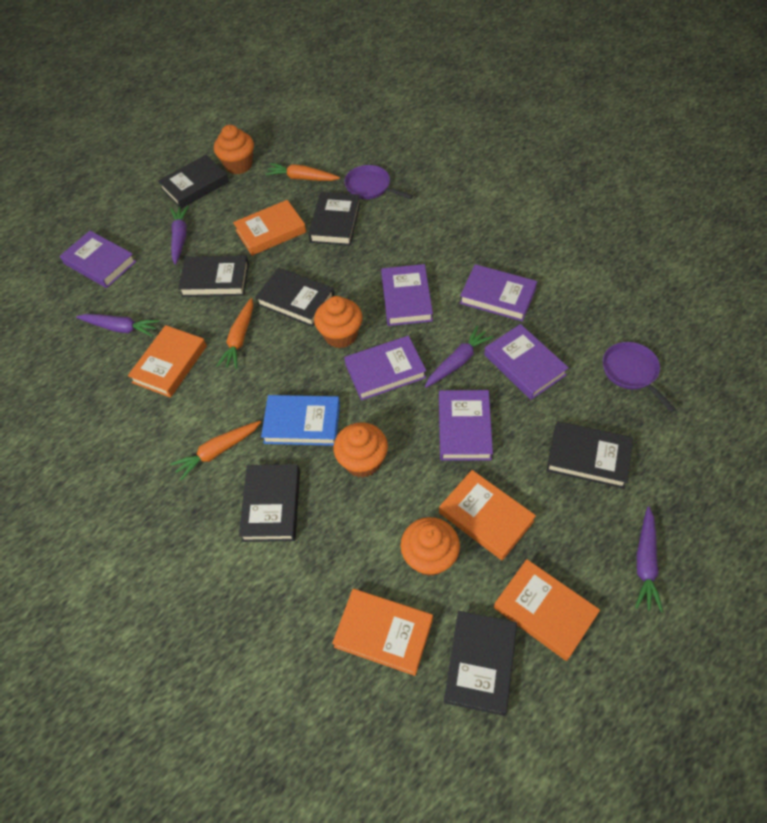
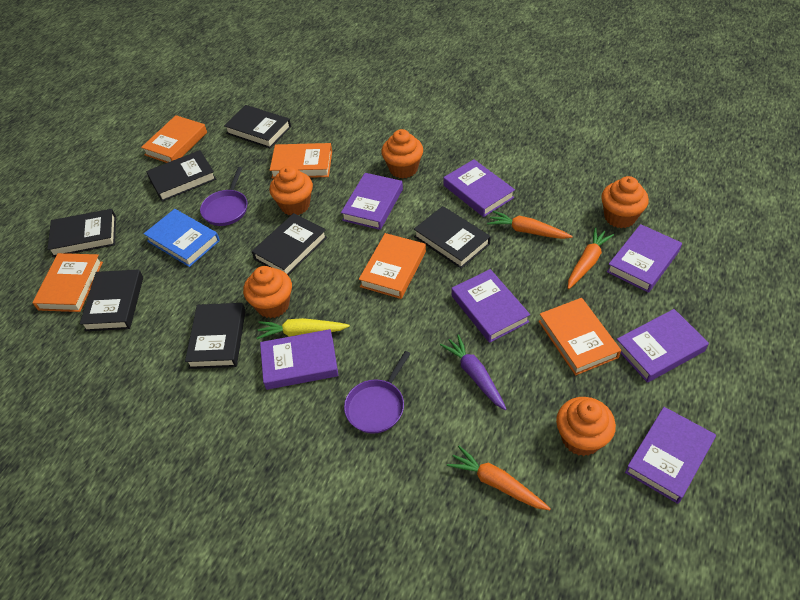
orange cupcake: [214,125,254,174] [314,296,363,348] [333,422,388,478] [401,517,460,576] = 4 -> [243,266,292,318] [270,166,313,215] [381,129,423,178] [556,397,616,456] [601,176,649,228] = 5
purple book: [60,231,136,288] [344,336,426,400] [381,264,433,326] [439,390,493,461] [460,264,537,322] [484,324,569,400] = 6 -> [260,329,339,390] [341,173,403,230] [443,159,515,217] [452,269,530,343] [607,224,682,293] [617,309,709,383] [625,407,716,504] = 7
purple carrot: [76,314,160,337] [170,206,189,265] [425,326,493,388] [635,507,663,612] = 4 -> [440,334,506,410] = 1
yellow carrot: none = 0 -> [257,318,350,339] = 1

